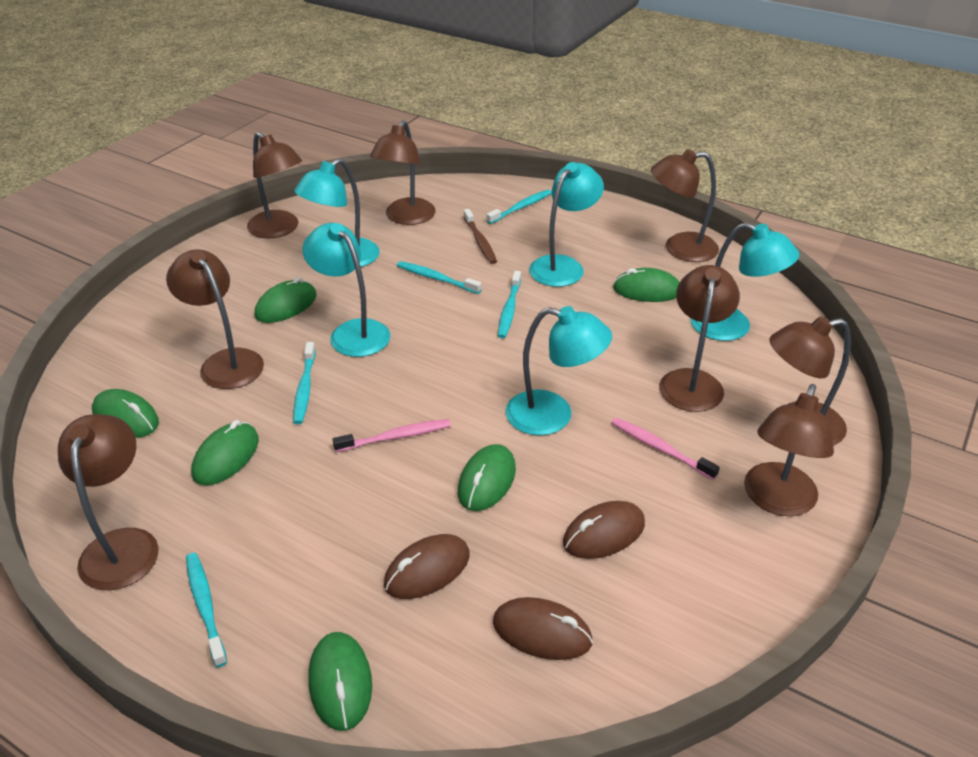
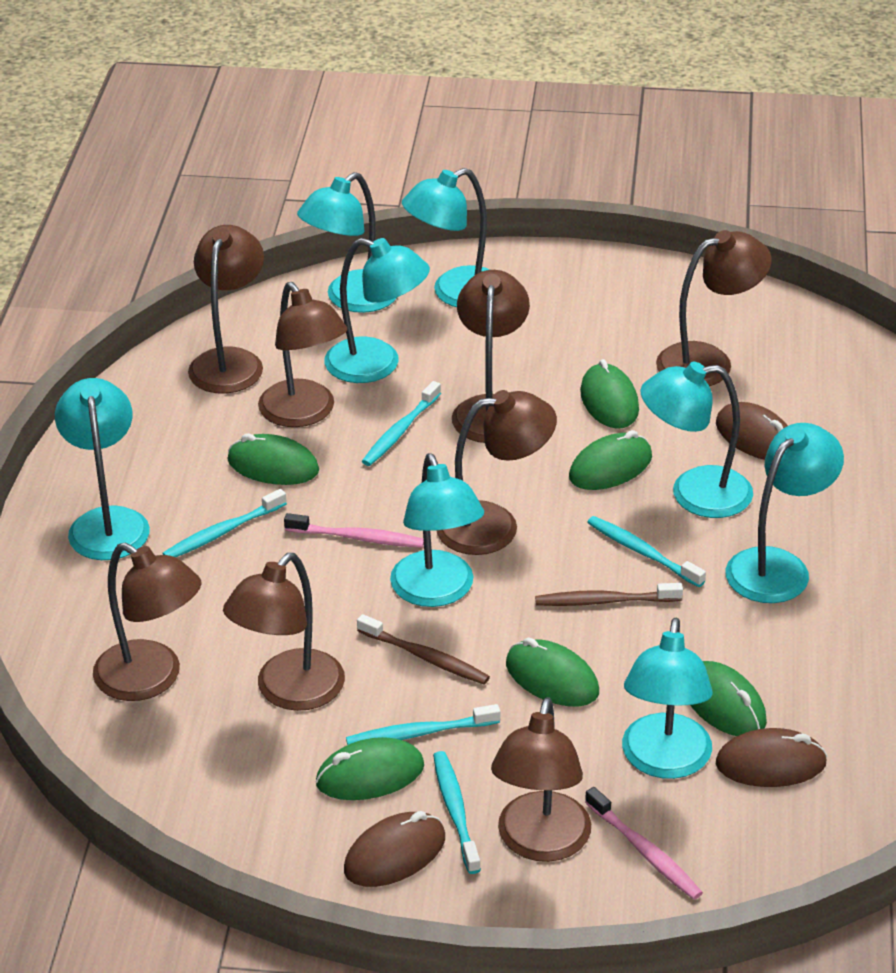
brown toothbrush: [464,209,497,264] = 1 -> [357,614,490,685] [535,583,683,606] = 2
turquoise lamp: [294,158,380,267] [302,223,390,357] [505,306,612,436] [529,162,604,287] [690,222,799,341] = 5 -> [55,378,150,560] [297,172,396,313] [324,238,430,383] [390,453,484,607] [402,168,490,307] [622,618,713,779] [640,362,753,518] [726,423,844,603] = 8

